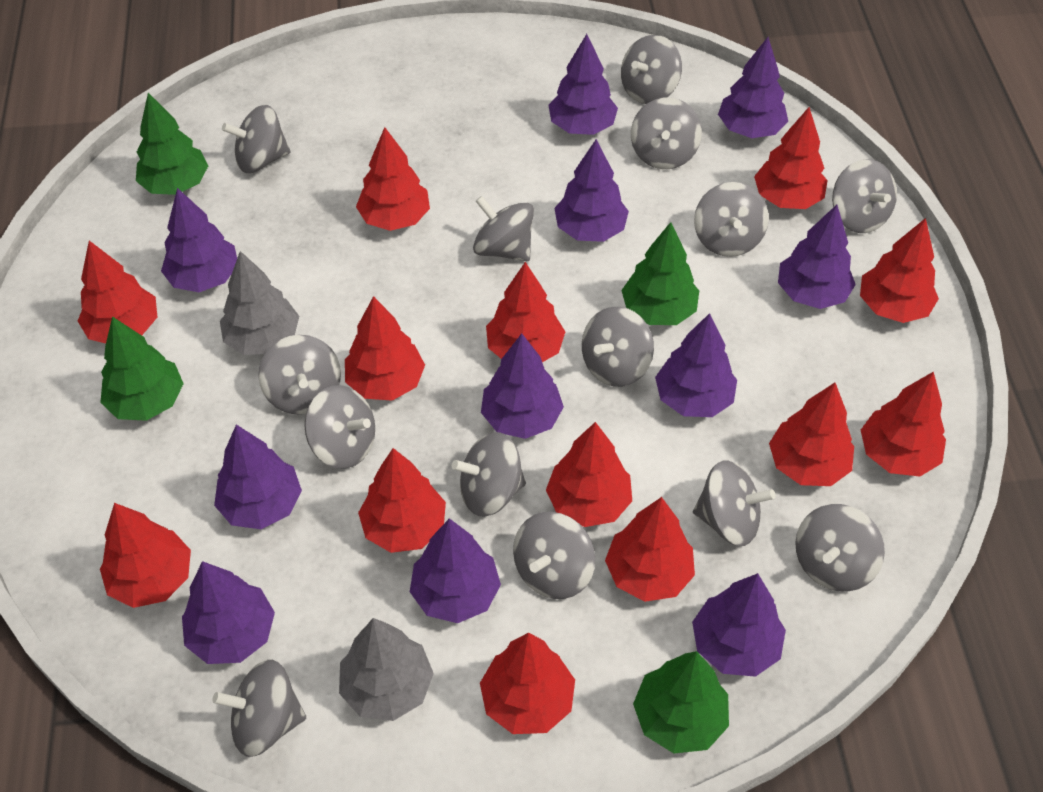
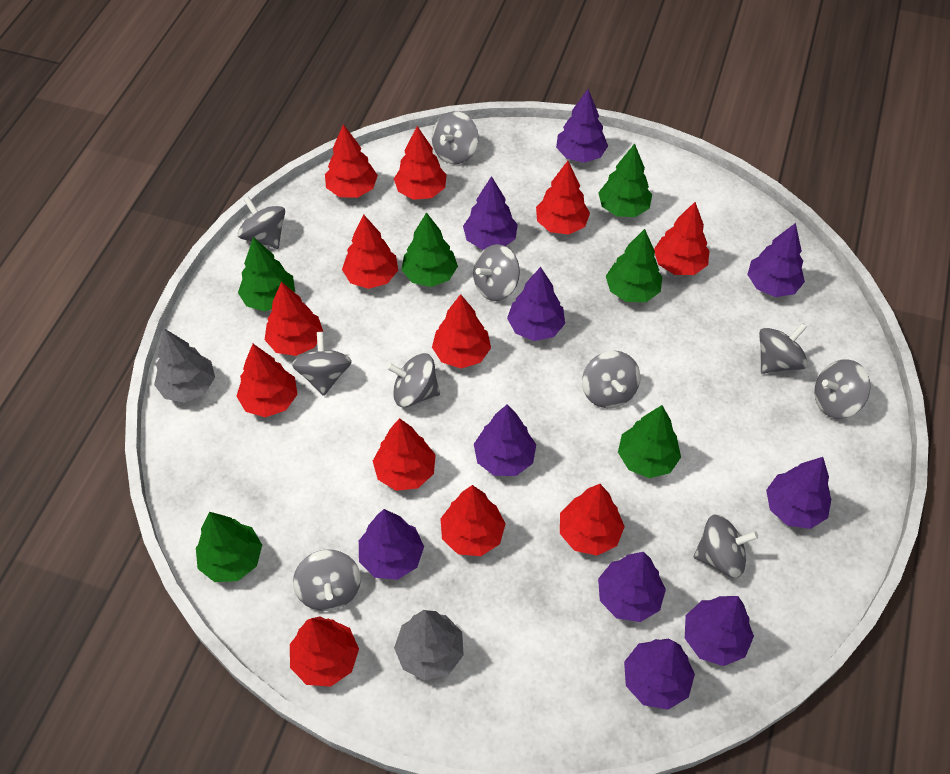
green tree: [100,316,184,421] [136,93,208,195] [621,222,699,325] [633,651,729,753] = 4 -> [196,512,262,582] [238,237,295,311] [402,212,458,287] [598,144,652,217] [606,229,662,302] [618,405,681,478] = 6
grey spinning top: [212,660,306,757] [222,105,290,173] [258,335,341,415] [304,385,375,469] [452,432,526,516] [473,196,534,261] [513,512,595,599] [582,307,654,387] [621,35,682,104] [631,97,702,169] [693,460,776,546] [694,182,769,257] [795,504,885,592] [832,159,897,233] = 14 -> [238,196,285,249] [292,332,352,396] [293,549,361,611] [387,353,440,407] [432,111,478,164] [473,244,520,301] [582,351,640,408] [694,514,758,578] [759,323,808,374] [814,359,871,419] = 10
purple tree: [161,188,237,292] [182,561,275,664] [214,425,302,529] [410,518,501,623] [481,333,564,439] [548,34,618,135] [554,139,629,242] [655,313,737,417] [692,573,786,677] [718,37,788,138] [778,205,856,309] = 11 -> [359,509,424,580] [463,176,518,250] [474,404,536,476] [507,267,565,341] [556,89,608,163] [598,552,666,622] [624,638,695,710] [685,596,754,666] [747,223,805,297] [766,457,831,529] = 10
red tree: [78,241,157,344] [100,503,191,608] [345,296,425,401] [356,127,430,231] [358,448,446,553] [480,633,575,734] [486,262,565,362] [546,422,632,527] [605,497,695,602] [754,107,828,209] [769,383,854,486] [860,218,939,323] [861,371,946,477] = 13 -> [236,344,298,417] [265,282,323,356] [290,617,359,687] [325,124,378,198] [342,214,398,289] [373,418,436,491] [394,126,447,200] [432,294,491,368] [440,485,506,556] [536,161,590,234] [560,484,625,556] [654,202,710,275] = 12

